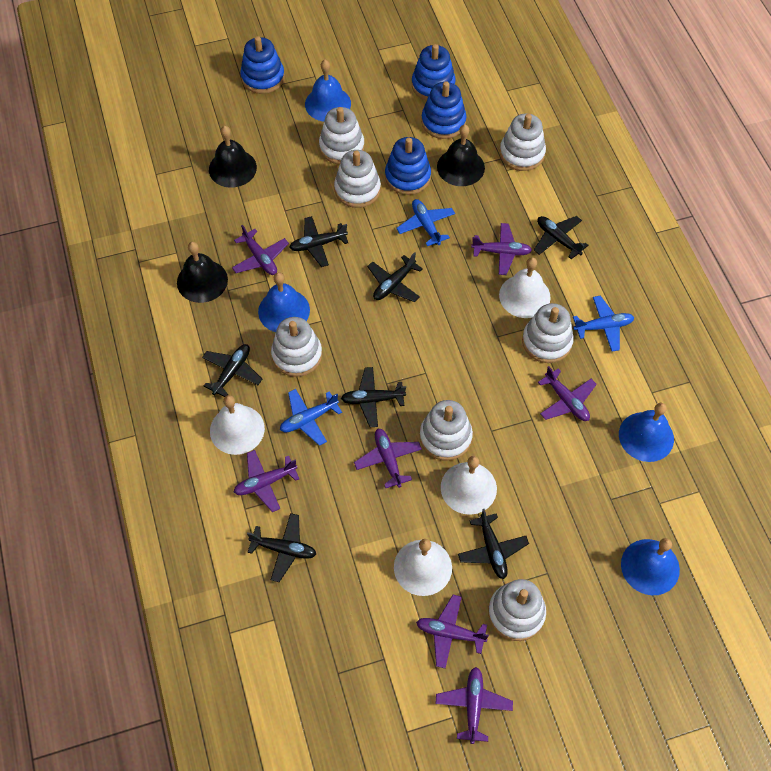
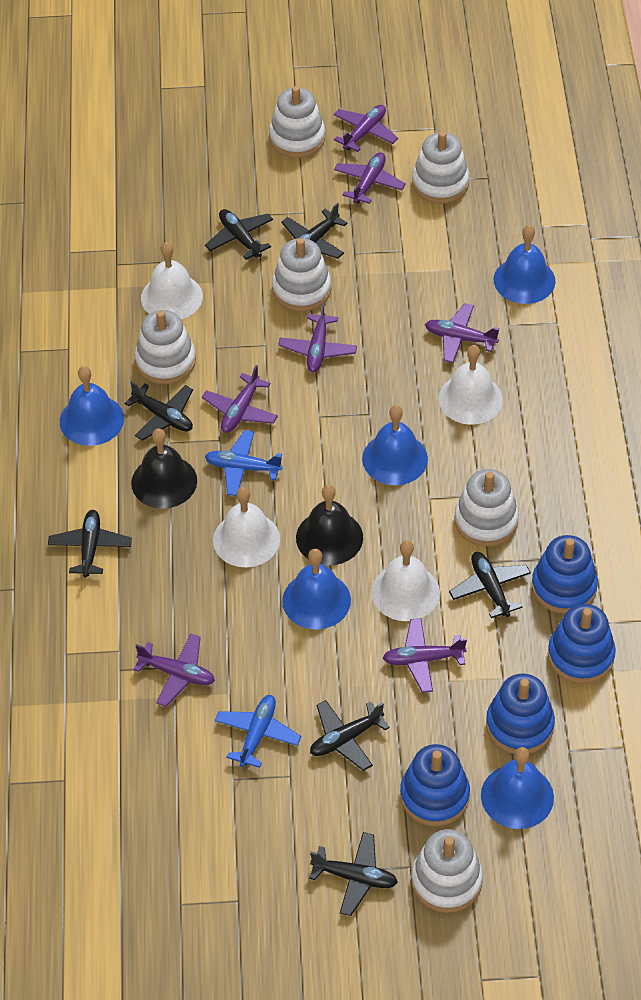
black bell: [177,242,228,303] [209,126,257,188] [437,125,485,186] = 3 -> [131,429,197,509] [296,485,363,565] = 2
blue bell: [258,272,310,332] [305,60,351,121] [619,403,674,462] [621,538,680,595] = 4 -> [60,366,124,446] [282,549,351,629] [362,405,428,485] [481,747,554,829] [493,225,555,304] = 5
blue plane: [280,389,342,446] [396,199,455,246] [573,296,634,352] = 3 -> [205,430,283,496] [215,695,301,768] = 2
white stacking toy: [271,317,322,377] [319,107,365,164] [334,150,381,208] [420,400,473,461] [488,579,546,641] [500,113,546,171] [522,303,574,363] = 7 -> [135,310,196,384] [269,86,325,158] [272,238,331,311] [411,829,483,913] [412,131,469,204] [455,469,519,546] = 6

